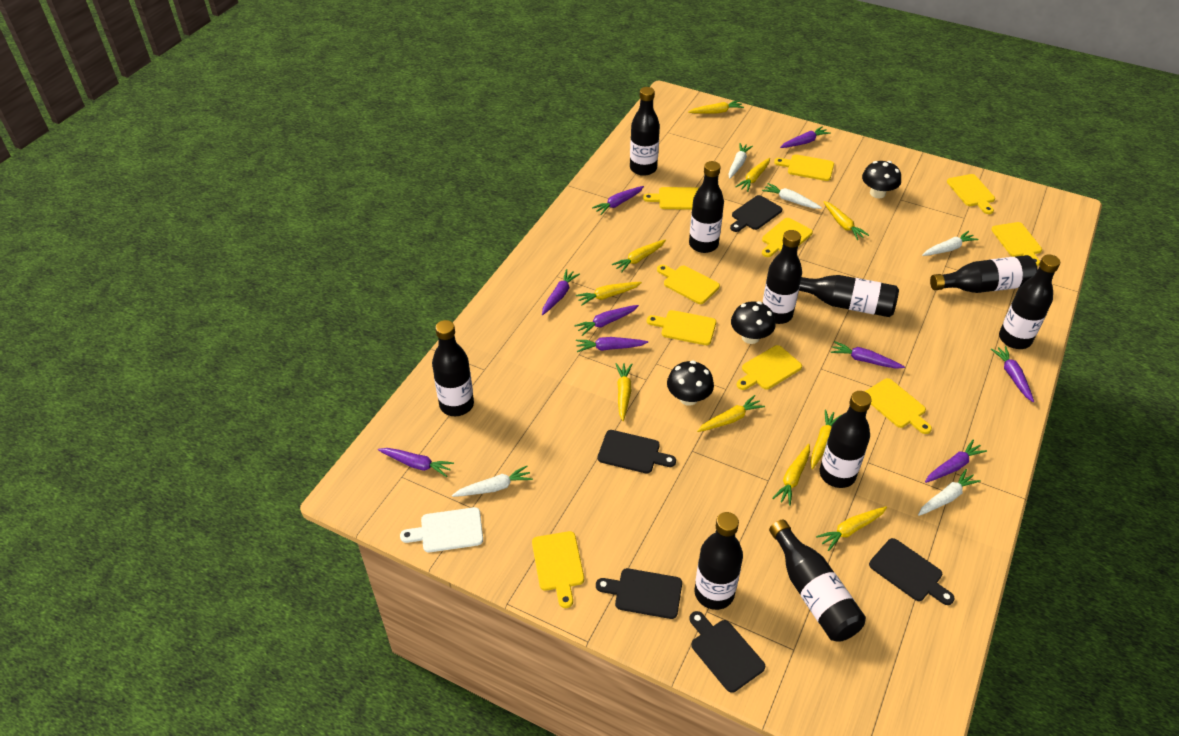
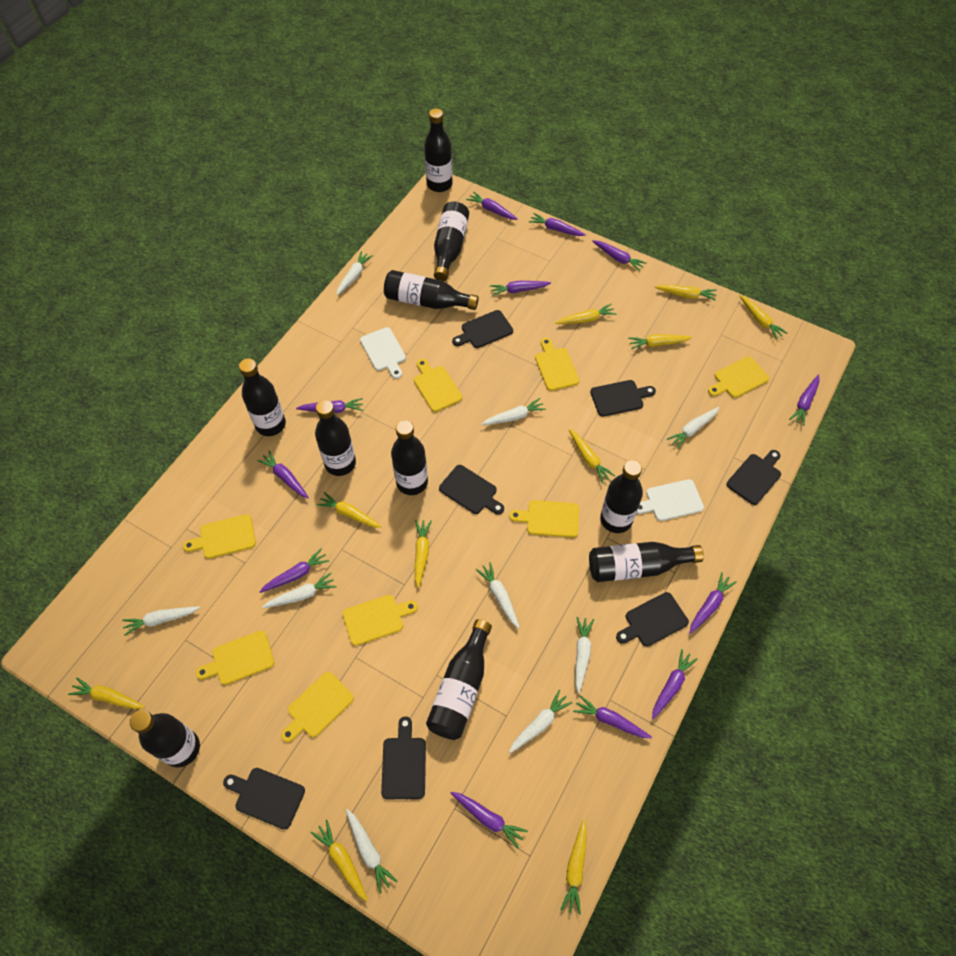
black cutting board: [596,568,682,619] [598,430,676,474] [689,611,765,693] [730,195,782,232] [869,538,954,605] = 5 -> [223,768,305,830] [381,716,426,799] [439,465,504,515] [452,310,513,348] [590,380,656,417] [616,592,689,647] [726,450,781,505] = 7
black mushroom: [667,360,714,406] [731,301,776,344] [862,161,901,198] = 3 -> none = 0
purple carrot: [378,448,454,477] [542,269,580,315] [574,305,639,336] [576,337,648,352] [592,186,644,215] [780,126,831,148] [831,341,905,369] [925,439,987,483] [991,346,1034,402] = 9 -> [257,451,309,498] [259,548,329,593] [296,398,363,413] [451,792,528,849] [466,192,518,220] [490,281,551,296] [529,213,586,236] [573,695,652,738] [593,240,647,272] [652,649,698,719] [690,572,737,634] [789,374,820,426] = 12
white carrot: [452,466,533,497] [729,143,753,179] [762,183,822,209] [918,469,981,516] [922,231,978,256] = 5 -> [122,606,200,636] [262,573,337,608] [337,251,373,295] [346,809,397,894] [476,562,520,629] [481,398,546,425] [509,690,573,753] [575,617,594,693] [667,407,719,449] = 9
white cutting board: [400,507,483,552] = 1 -> [360,327,406,379] [637,479,704,521] = 2
yellow cutting board: [532,531,584,608] [643,187,699,210] [647,310,716,345] [657,265,720,304] [736,345,802,390] [762,218,813,257] [774,154,834,181] [865,378,932,434] [947,174,995,214] [991,222,1042,266] = 10 -> [183,514,256,559] [196,631,274,685] [281,672,354,742] [343,595,418,646] [414,359,462,412] [509,500,579,538] [535,338,579,391] [708,357,769,398] = 8

